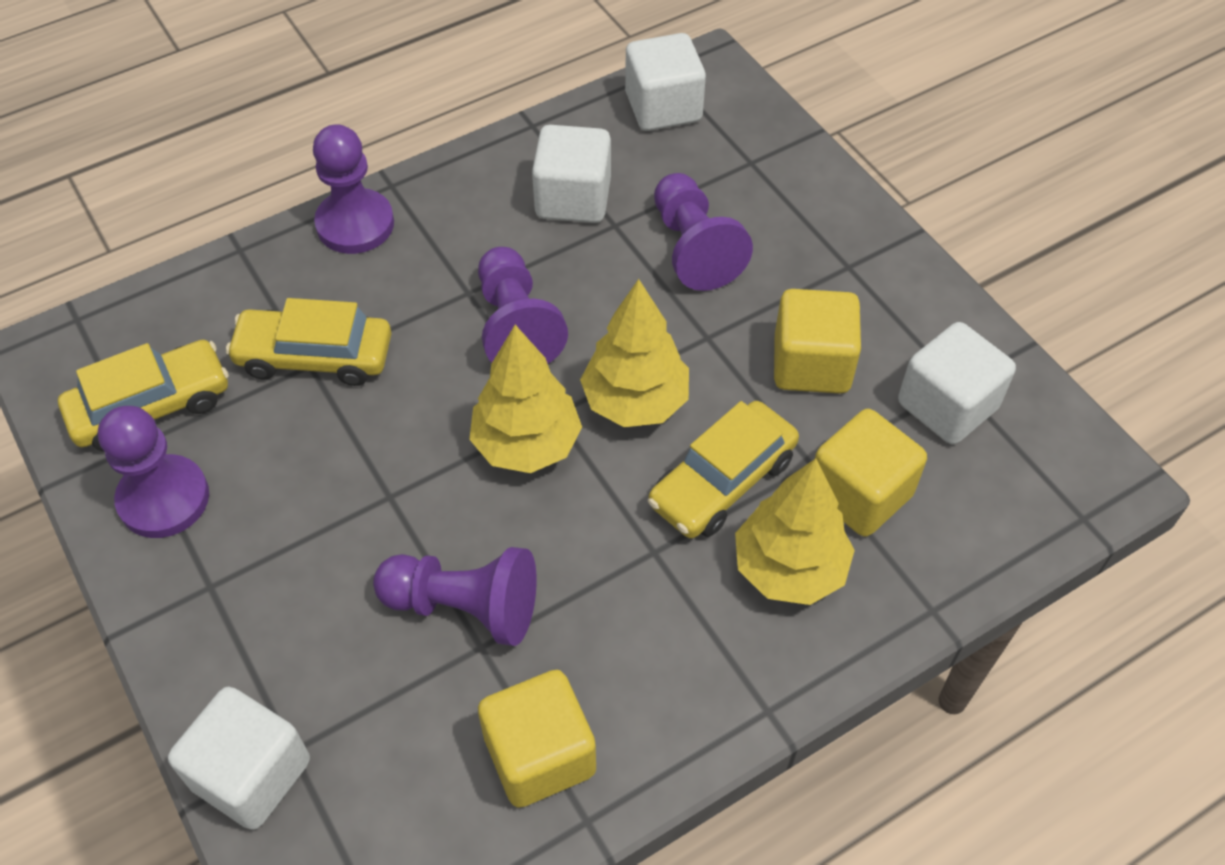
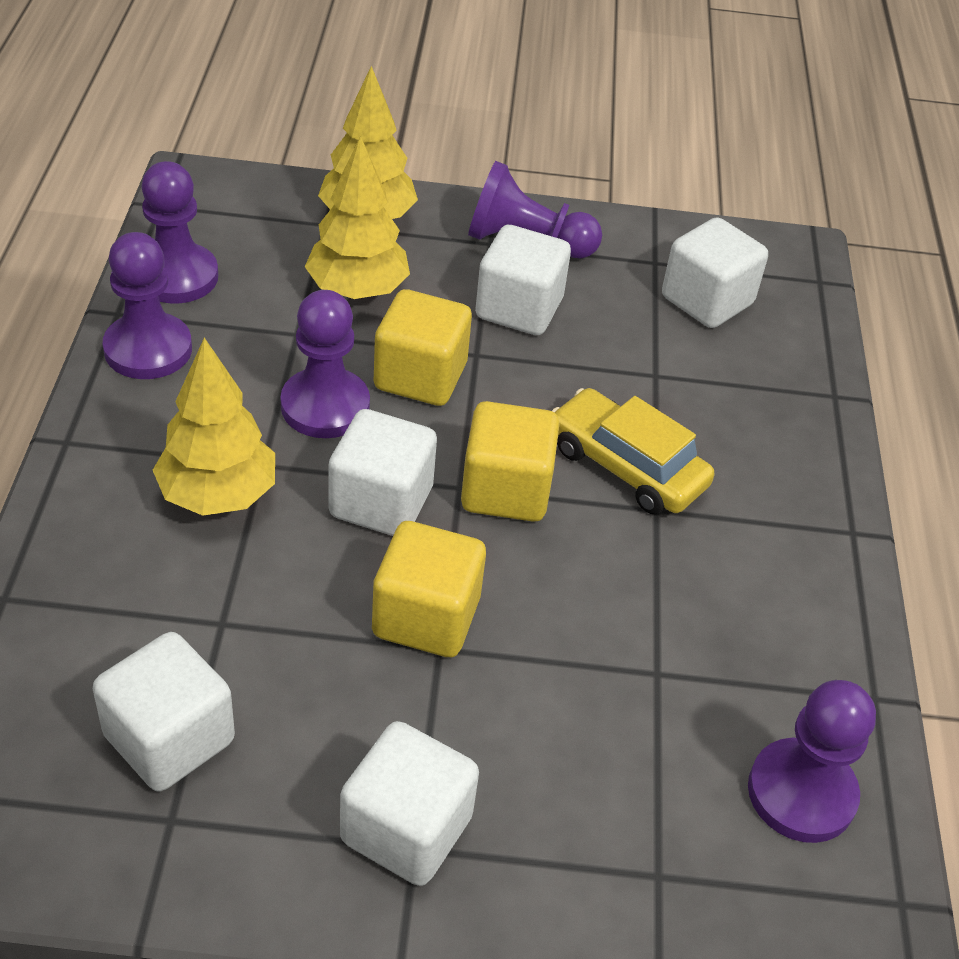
white cube: [168,687,310,830] [532,125,611,223] [625,33,706,131] [898,322,1016,444] = 4 -> [93,632,235,791] [328,409,437,536] [340,721,479,886] [475,225,571,335] [662,217,768,328] = 5
yellow car: [58,340,229,451] [226,298,391,386] [648,401,799,538] = 3 -> [552,388,714,514] = 1

